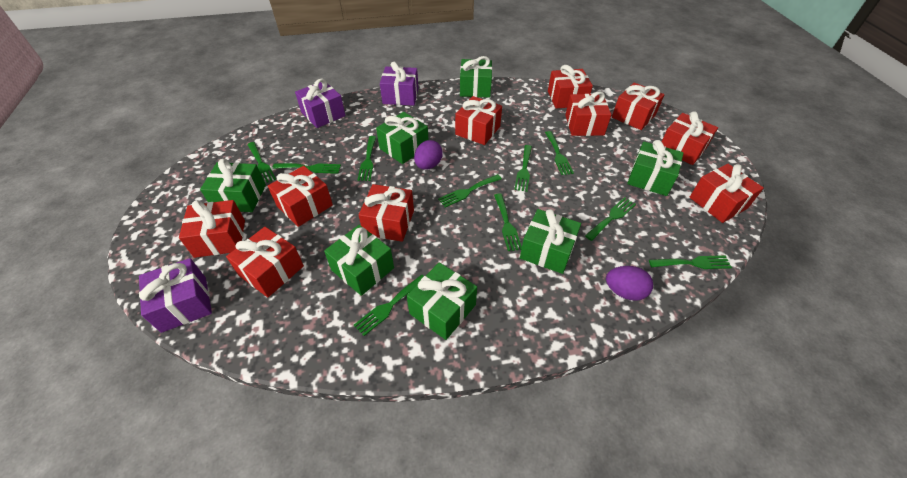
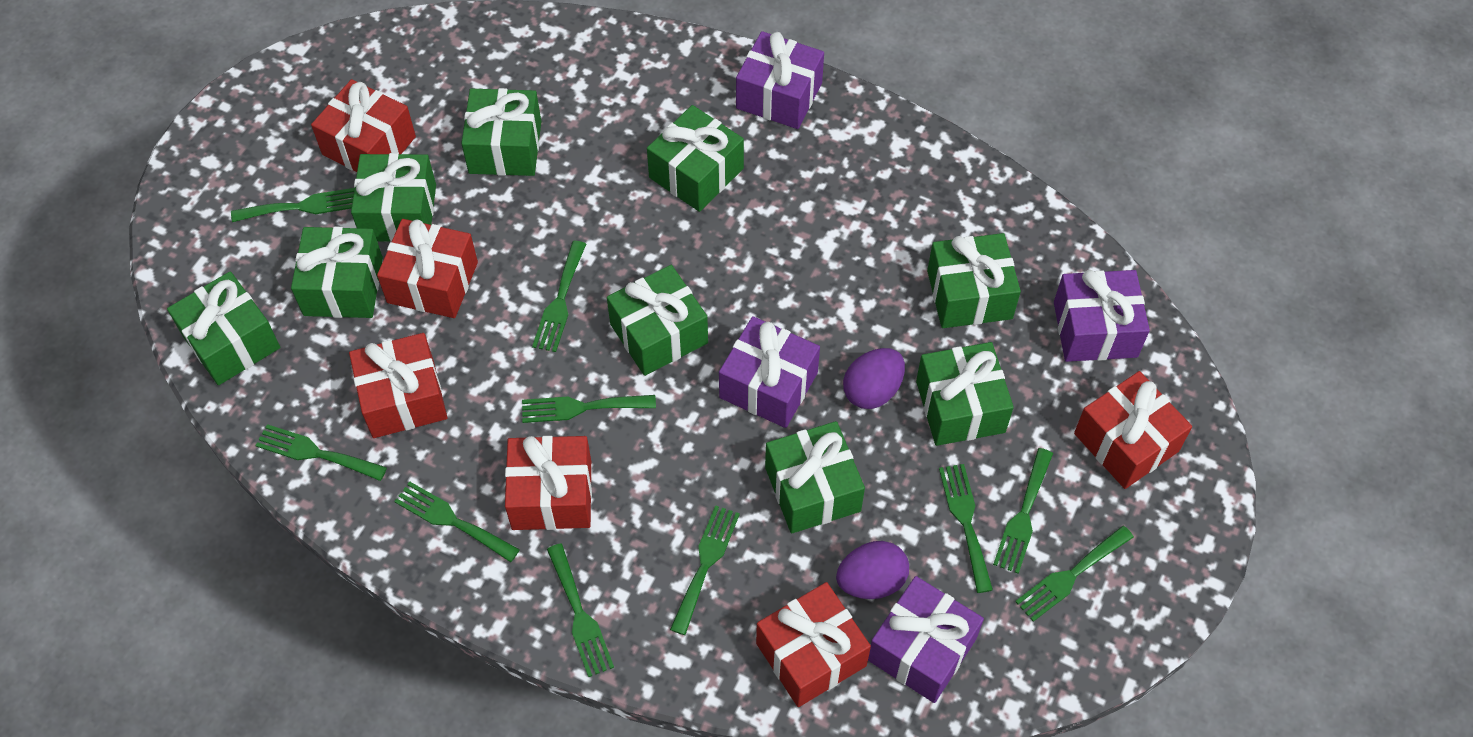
green gift: [200,159,266,212] [324,225,394,296] [376,112,428,164] [407,262,477,340] [460,56,492,98] [520,209,581,274] [627,140,683,196] = 7 -> [167,271,280,385] [291,227,383,318] [351,153,436,242] [461,88,541,176] [607,265,708,376] [647,105,744,212] [765,421,865,533] [916,342,1014,446] [927,233,1021,328] = 9
purple gift: [139,258,212,333] [295,79,345,128] [380,62,419,106] = 3 -> [719,316,820,428] [736,31,824,129] [868,576,984,703] [1054,270,1150,362] = 4
red gift: [179,200,245,258] [226,227,304,297] [268,166,333,227] [359,184,414,242] [455,96,502,145] [548,65,593,109] [565,91,611,136] [612,83,665,130] [662,111,718,165] [689,164,764,223] = 10 -> [311,79,416,172] [349,333,447,438] [377,219,478,318] [505,436,592,530] [756,582,871,707] [1074,371,1192,489] = 6

